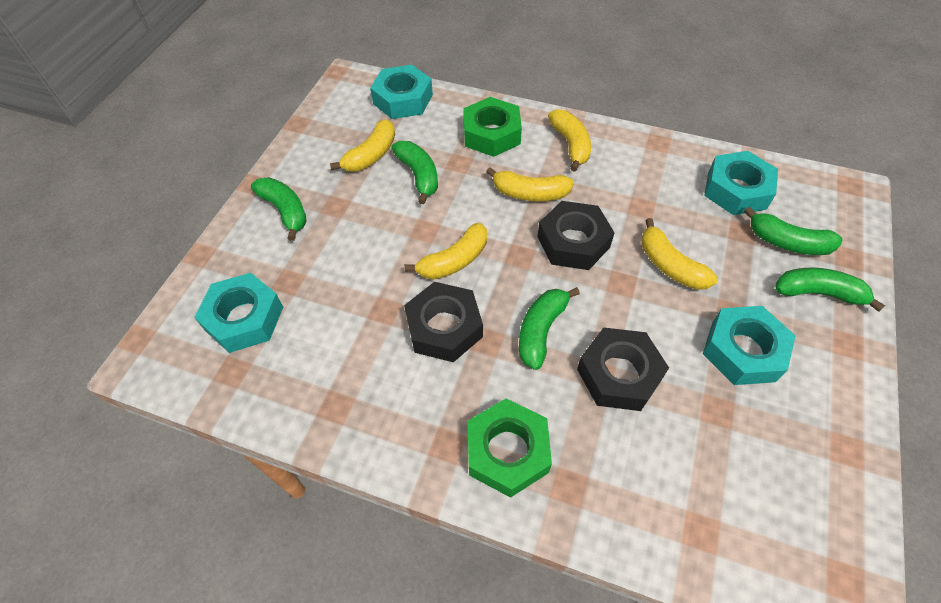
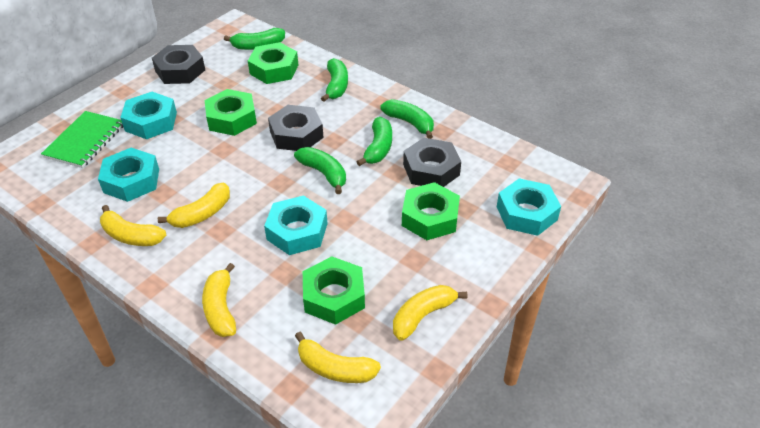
green notebook: none = 0 -> [41,111,123,168] = 1
green nut: [463,97,522,157] [468,398,552,498] = 2 -> [205,89,257,136] [248,42,298,84] [303,256,365,325] [402,182,460,240] = 4

